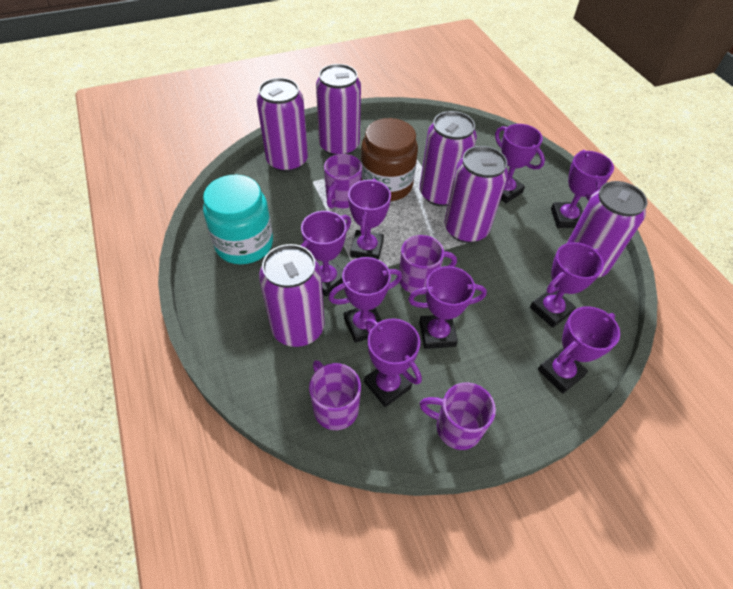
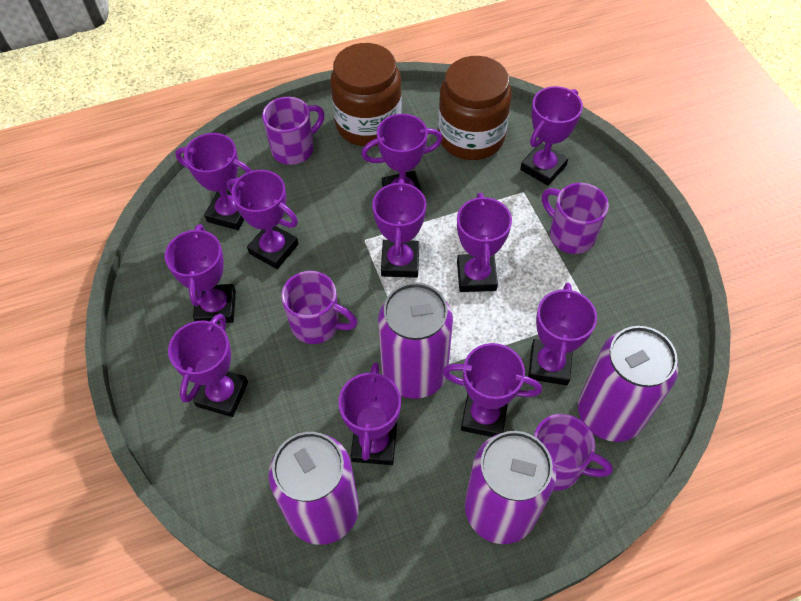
brown jar: [361,118,418,201] = 1 -> [330,43,402,146] [438,56,512,160] = 2
purple can: [256,78,308,172] [259,244,325,347] [316,64,361,156] [420,111,477,206] [444,146,508,243] [567,181,647,278] = 6 -> [268,432,359,545] [378,282,453,399] [465,431,556,544] [578,326,678,442] = 4
purple trophy: [301,211,351,296] [328,257,402,343] [348,179,391,260] [364,319,422,407] [408,266,487,349] [495,124,545,203] [530,242,604,328] [538,306,620,394] [551,150,614,228] = 9 -> [165,224,236,323] [168,314,248,417] [175,133,252,230] [227,170,298,269] [338,363,401,465] [361,114,443,193] [372,179,426,278] [442,343,542,437] [457,193,512,292] [520,86,583,186] [528,283,597,385] = 11
turquoise jar: [203,175,273,264] = 1 -> none = 0

